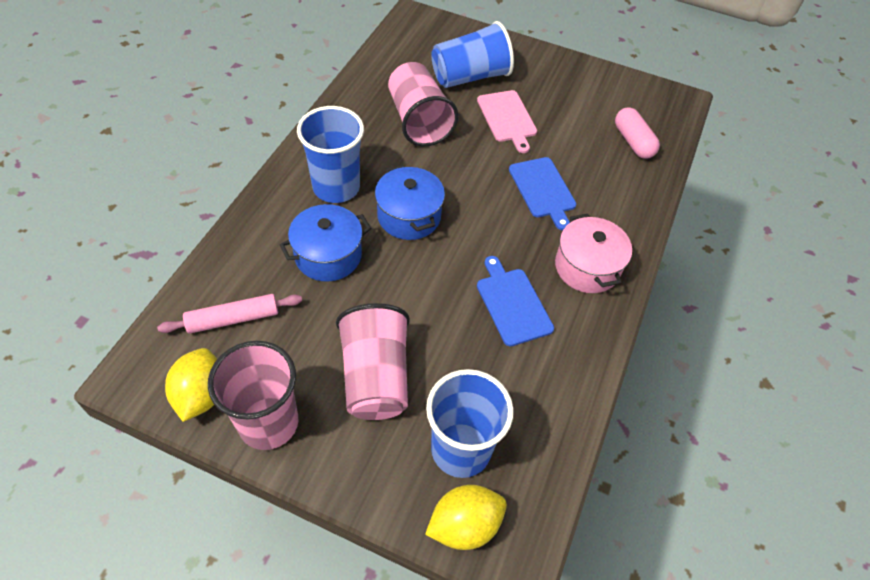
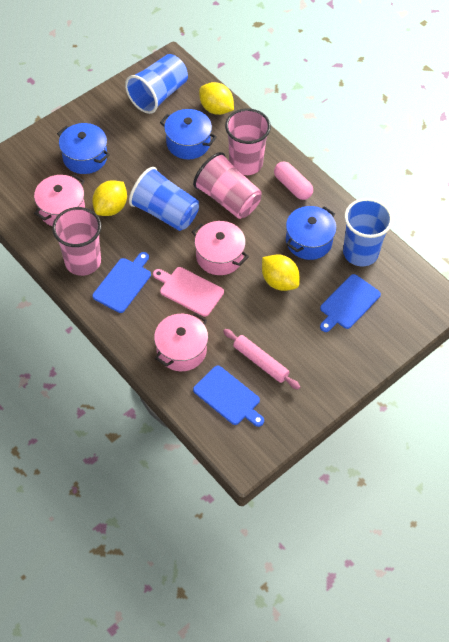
blue cutting board: [477,256,554,346] [509,157,576,230] = 2 -> [92,252,151,313] [193,366,264,427] [320,274,381,332] = 3
blue pot: [279,204,371,282] [375,165,445,240] = 2 -> [57,123,110,174] [160,109,217,159] [286,206,336,260] = 3
pink pot: [555,214,632,293] = 1 -> [34,175,85,226] [154,312,208,371] [192,221,249,275] = 3
yellow lemon: [165,348,217,422] [425,485,507,550] = 2 -> [92,180,127,216] [199,82,234,115] [262,254,300,291] = 3

